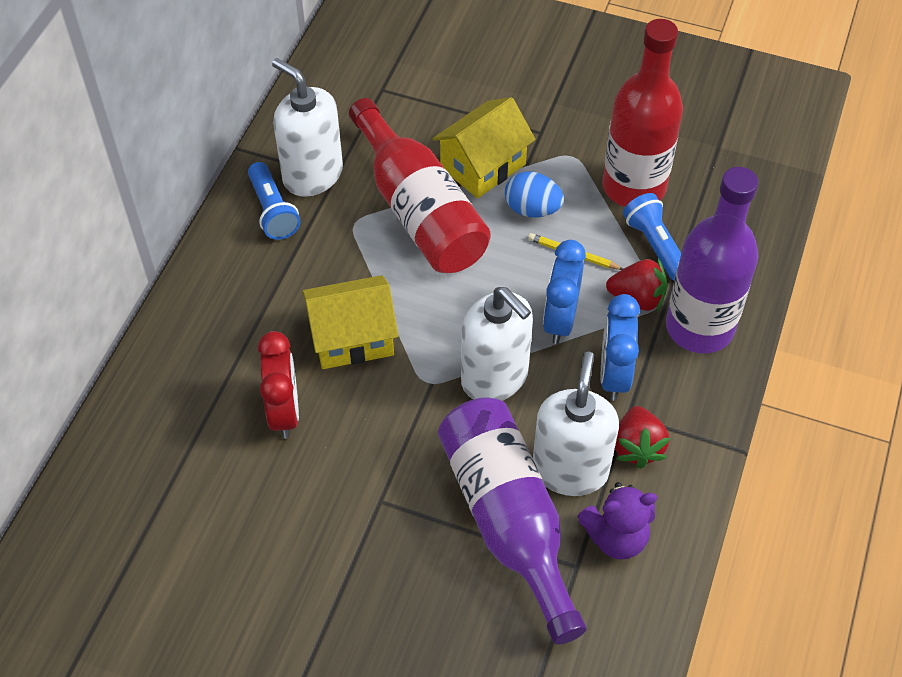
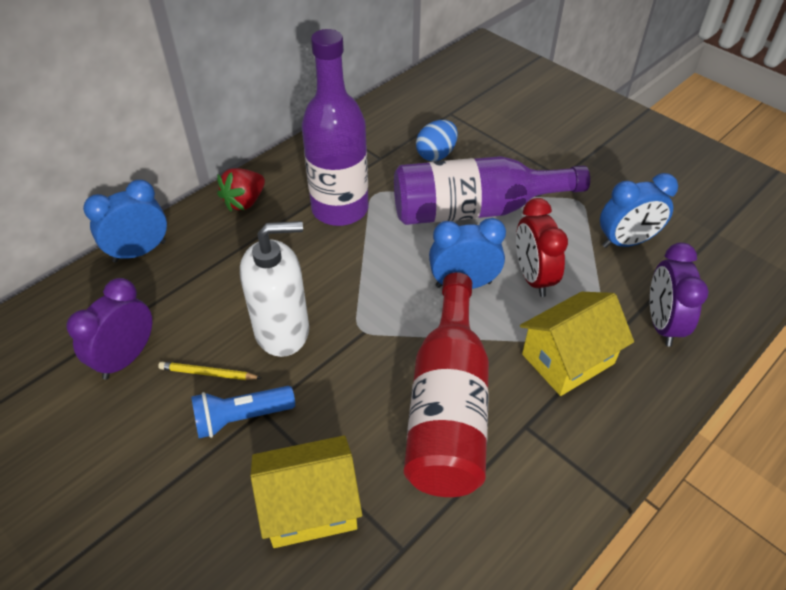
blue clock: [543,240,586,344] [601,294,640,401] = 2 -> [83,180,167,262] [429,218,506,289] [600,173,678,248] = 3
blue flashlight: [248,162,300,240] [623,193,681,281] = 2 -> [191,386,295,438] = 1
purple clock: none = 0 -> [67,278,152,380] [650,243,709,347] = 2
purple teddy bear: [577,482,658,559] = 1 -> none = 0
red bottle: [349,98,491,273] [602,19,683,207] = 2 -> [404,272,489,497] = 1
red strawberry: [606,259,667,311] [615,406,670,469] = 2 -> [217,168,265,212] = 1
white soap dispenser: [272,58,343,197] [461,287,533,401] [533,352,619,496] = 3 -> [240,221,309,357] = 1

